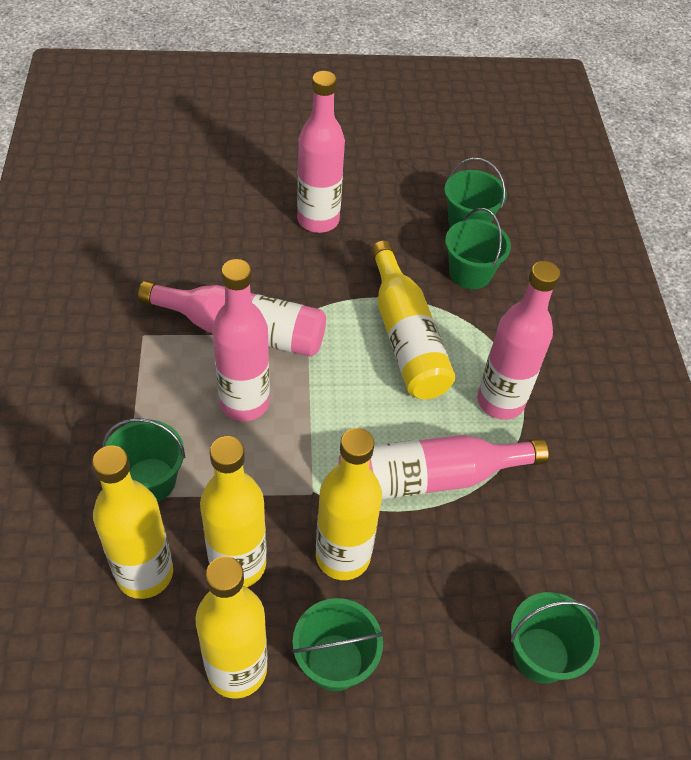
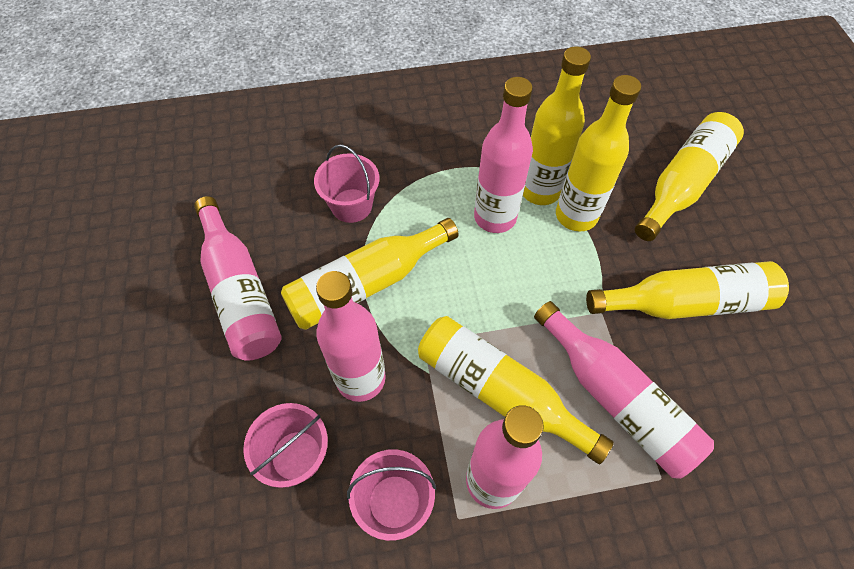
green bucket: [102,418,185,502] [292,598,384,691] [444,158,507,227] [445,208,511,289] [510,592,600,684] = 5 -> none = 0
pink bucket: none = 0 -> [243,403,328,488] [314,144,379,223] [347,449,436,541] = 3
yellow bottle: [92,445,173,599] [195,556,268,699] [200,436,267,587] [316,428,382,580] [371,241,455,399] = 5 -> [281,218,459,330] [418,316,614,464] [523,46,591,205] [556,75,641,232] [586,261,789,319] [635,112,744,241] = 6

